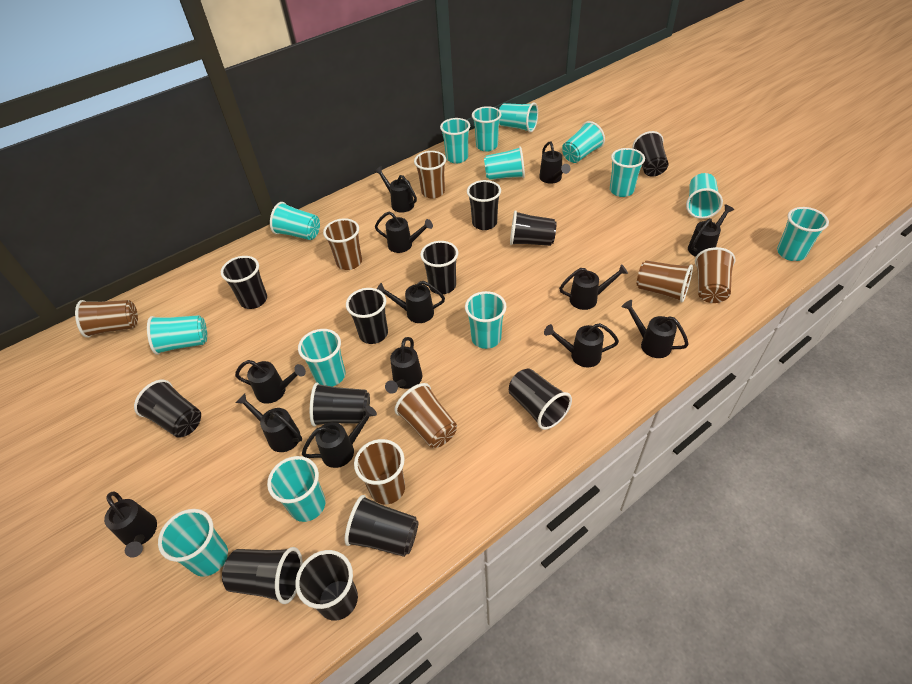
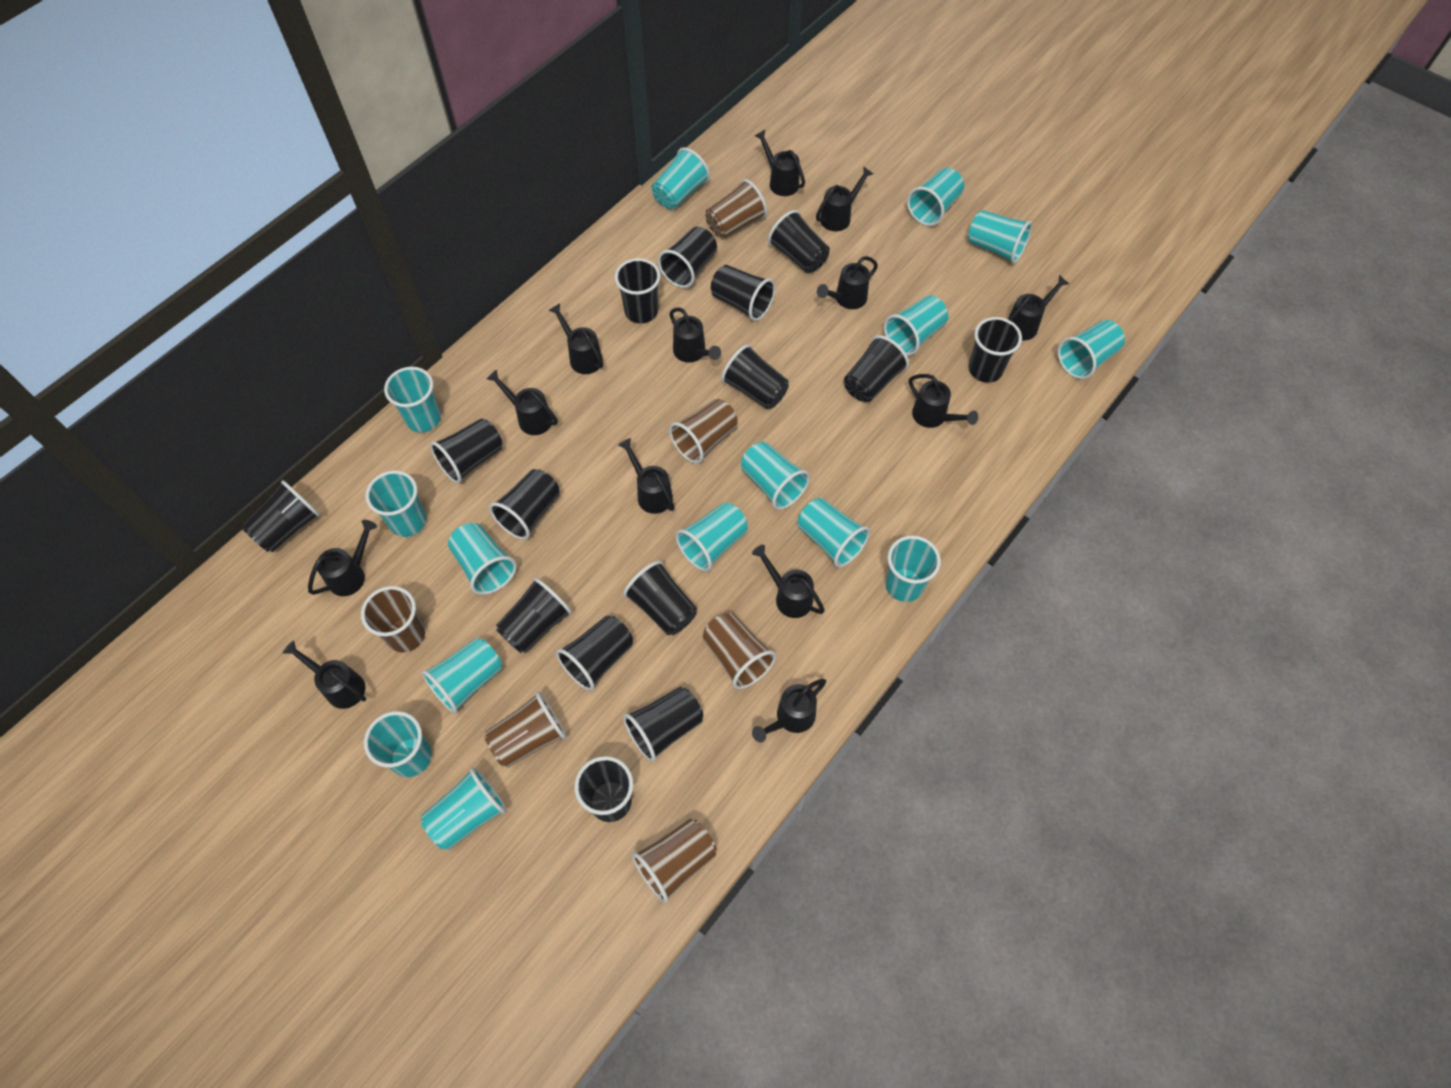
black cup: [134,380,201,438] [221,256,267,309] [222,547,303,604] [295,550,358,621] [310,383,370,427] [345,495,419,557] [346,288,388,344] [420,241,458,294] [467,180,501,230] [509,368,572,430] [510,210,557,246] [632,131,668,177] = 12 -> [243,480,320,552] [430,418,503,484] [489,469,560,540] [496,578,572,653] [556,615,633,691] [574,756,633,822] [615,258,661,324] [623,561,697,635] [623,687,703,762] [658,227,717,288] [711,265,775,321] [721,344,789,409] [768,210,829,273] [844,335,909,402] [969,317,1022,383] = 15
brown cup: [75,300,138,338] [323,218,362,270] [354,439,405,504] [394,383,457,448] [414,151,446,199] [637,260,693,303] [695,247,736,303] = 7 -> [361,586,425,652] [484,692,566,768] [632,819,717,903] [669,399,738,464] [703,613,776,689] [705,179,767,238] = 6
turquoise cup: [147,315,207,355] [158,509,228,577] [267,456,325,522] [270,202,320,240] [298,329,345,387] [440,118,470,164] [465,291,507,349] [472,106,502,152] [484,146,525,180] [499,102,538,133] [562,121,605,163] [610,148,645,197] [686,173,723,219] [777,207,829,261] = 14 -> [364,711,432,777] [365,470,426,537] [384,367,441,433] [421,638,502,714] [421,767,507,850] [448,523,517,595] [652,147,710,209] [675,502,748,572] [741,442,810,510] [798,498,870,568] [884,295,948,356] [885,535,941,602] [907,168,964,226] [968,210,1032,264] [1057,320,1125,379] = 15

